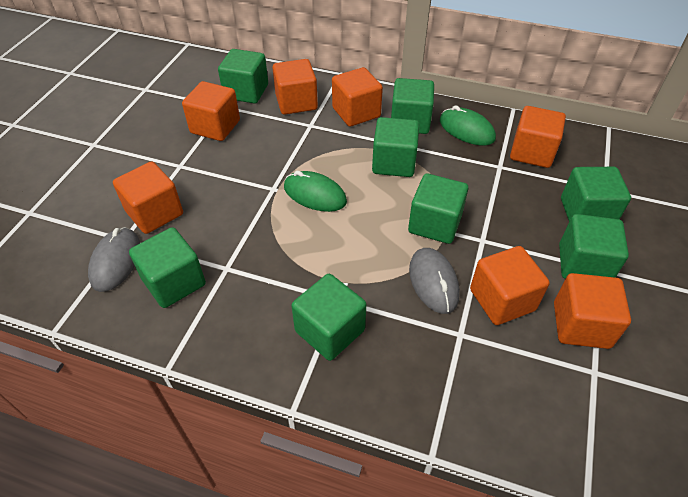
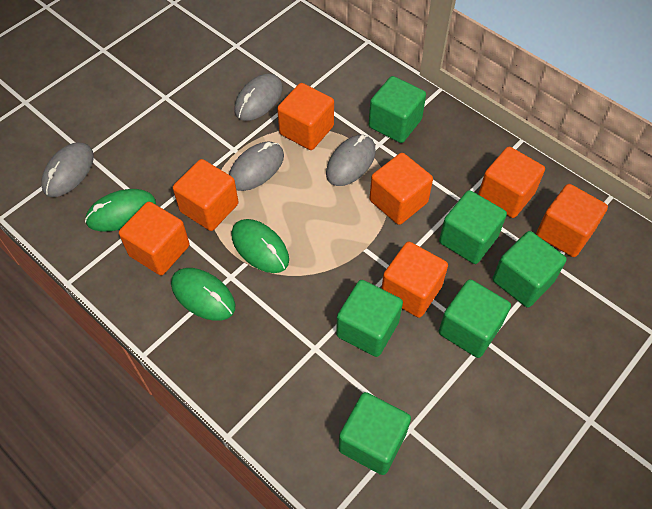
green cube: [129,227,206,308] [218,49,268,104] [291,274,367,361] [372,117,419,177] [391,78,434,134] [408,173,468,244] [559,214,629,279] [561,167,631,221] = 8 -> [336,280,403,357] [339,392,411,475] [369,76,426,143] [439,190,507,264] [439,279,511,358] [493,231,567,307] = 6
green mouse: [284,171,347,212] [440,105,496,146] = 2 -> [85,189,156,231] [171,268,236,321] [231,219,289,273] = 3
grey mouse: [88,227,140,292] [409,248,460,314] = 2 -> [41,142,94,197] [229,142,284,191] [234,74,283,121] [326,135,376,186] = 4

